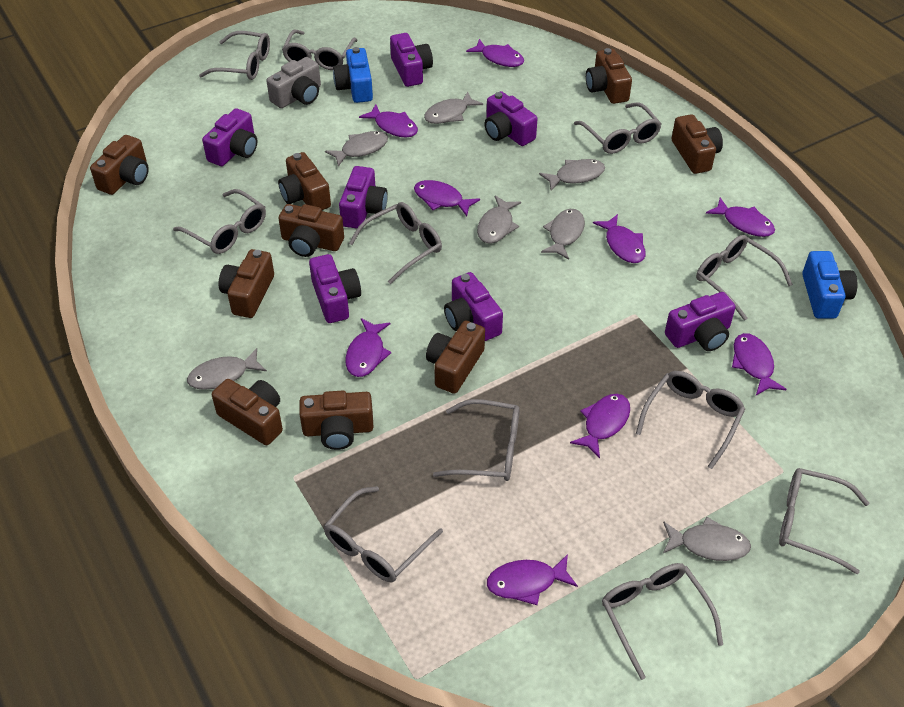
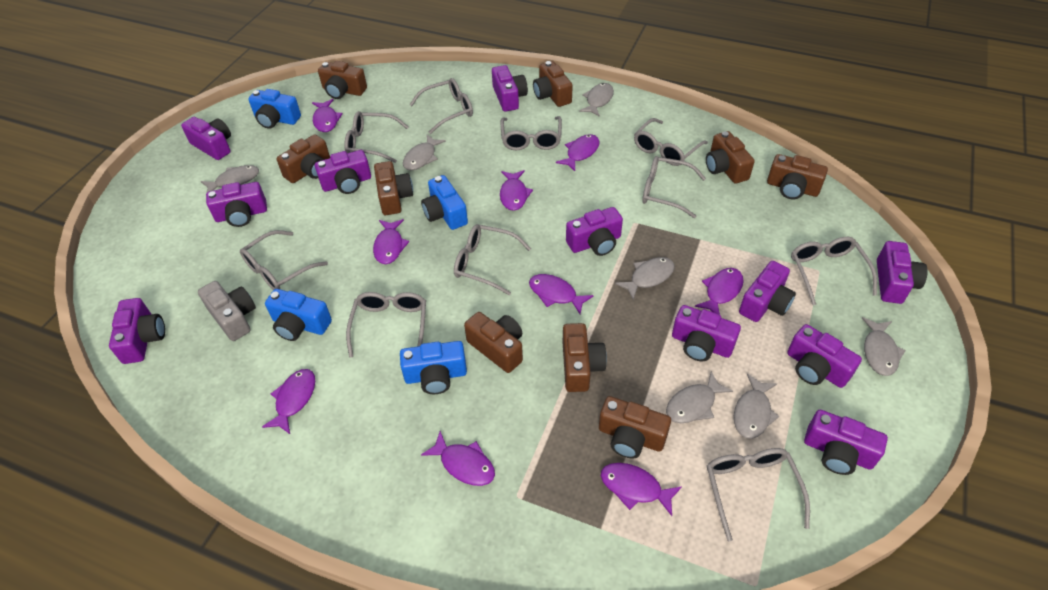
blue camera: [333,47,373,103] [802,251,858,319] = 2 -> [248,89,301,129] [265,289,332,341] [400,341,467,394] [421,175,468,230] = 4
grey glasses: [173,189,266,254] [199,31,270,80] [282,29,358,70] [324,486,443,582] [349,202,442,284] [433,399,520,481] [574,102,661,154] [602,563,723,680] [636,371,745,469] [696,235,793,320] [779,468,869,575] = 11 -> [240,230,328,290] [344,111,409,163] [346,292,426,358] [409,78,473,134] [454,224,531,295] [501,116,562,151] [634,118,708,166] [642,156,706,218] [707,448,810,541] [791,237,877,305] = 10
purple camera: [202,108,257,166] [309,254,361,323] [339,166,388,228] [390,33,433,87] [444,272,503,341] [484,91,538,146] [665,292,736,351] = 7 -> [109,298,165,364] [181,117,231,160] [206,182,267,227] [315,150,371,194] [492,65,528,112] [566,207,623,256] [672,305,741,361] [739,261,796,322] [787,324,862,388] [804,410,888,475] [877,241,928,304] = 11

